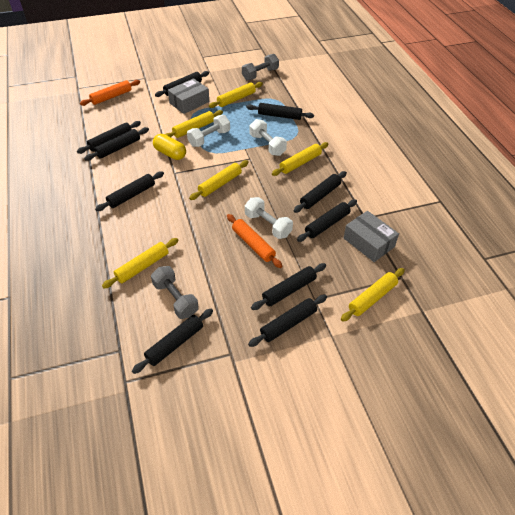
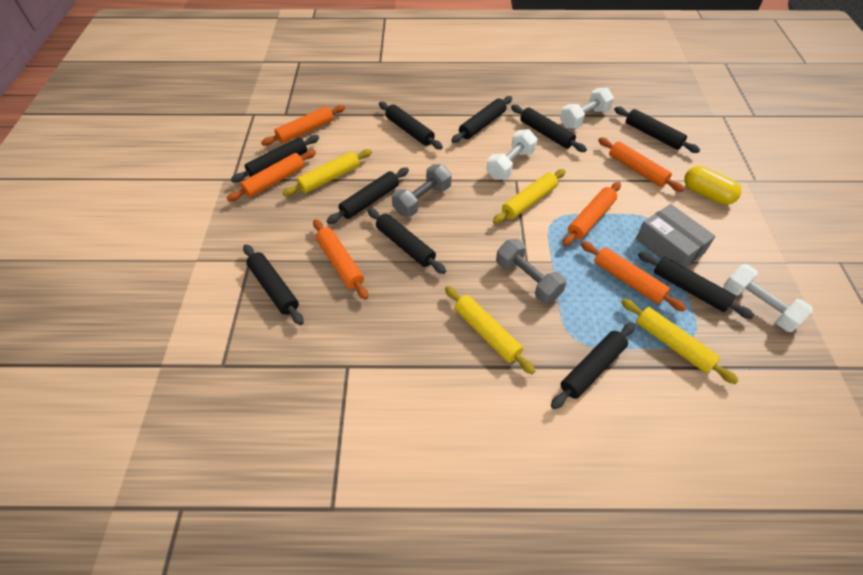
grey box: [168,78,209,114] [344,211,399,262] = 2 -> [636,204,716,267] = 1
orange rolling pin: [80,80,140,106] [227,214,282,268] = 2 -> [227,150,316,202] [261,105,345,146] [313,219,368,300] [563,182,621,246] [580,241,686,312] [598,138,684,192] = 6
yellow rolling pin: [102,238,178,288] [165,110,223,138] [189,160,249,200] [209,82,263,108] [272,142,329,176] [341,268,405,322] = 6 -> [283,149,372,196] [445,286,535,374] [493,169,566,224] [621,299,739,384] = 4

